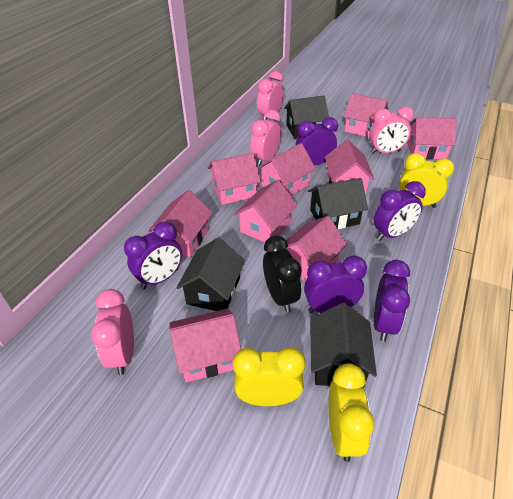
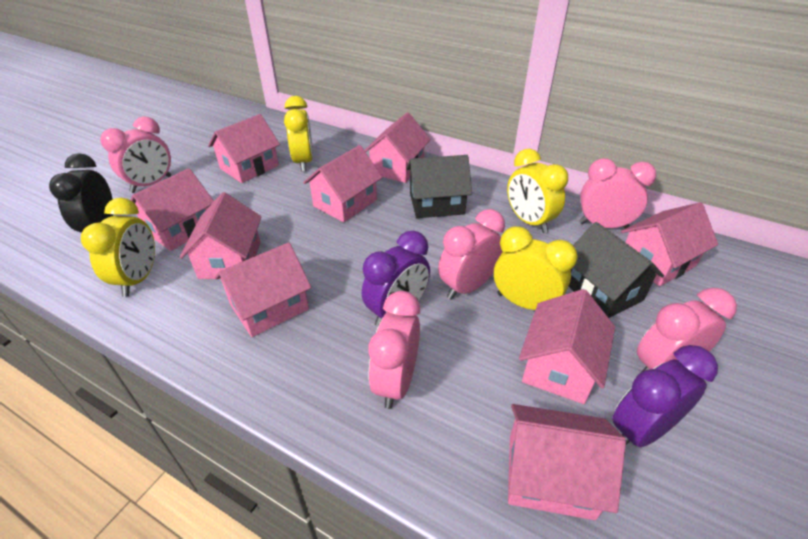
black house: [176,238,245,311] [284,95,329,139] [308,178,368,229] [310,303,377,387] = 4 -> [406,155,472,218] [568,222,664,318] = 2
pink clock: [91,289,134,375] [250,110,281,166] [257,71,284,120] [369,106,414,154] = 4 -> [100,116,171,193] [368,291,420,409] [438,209,505,300] [579,158,656,229] [637,288,737,372] = 5
purple clock: [124,221,182,289] [295,117,338,165] [304,255,367,313] [374,181,426,241] [374,260,410,342] = 5 -> [362,231,430,327] [612,345,718,447] = 2
yellow clock: [233,347,305,406] [329,363,375,462] [399,153,454,208] = 3 -> [81,198,155,297] [284,96,313,172] [494,226,578,310] [507,149,568,233] = 4

